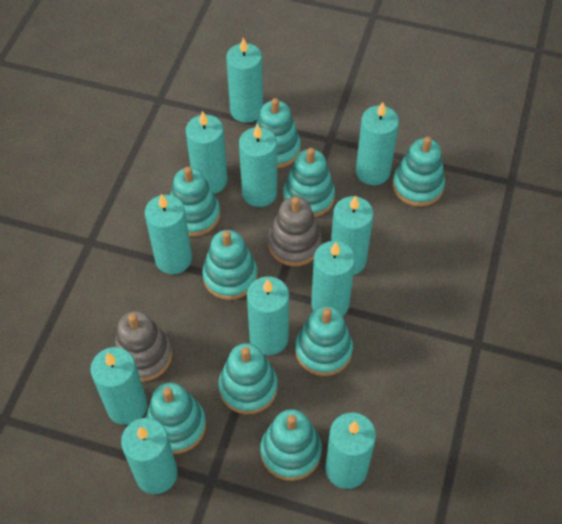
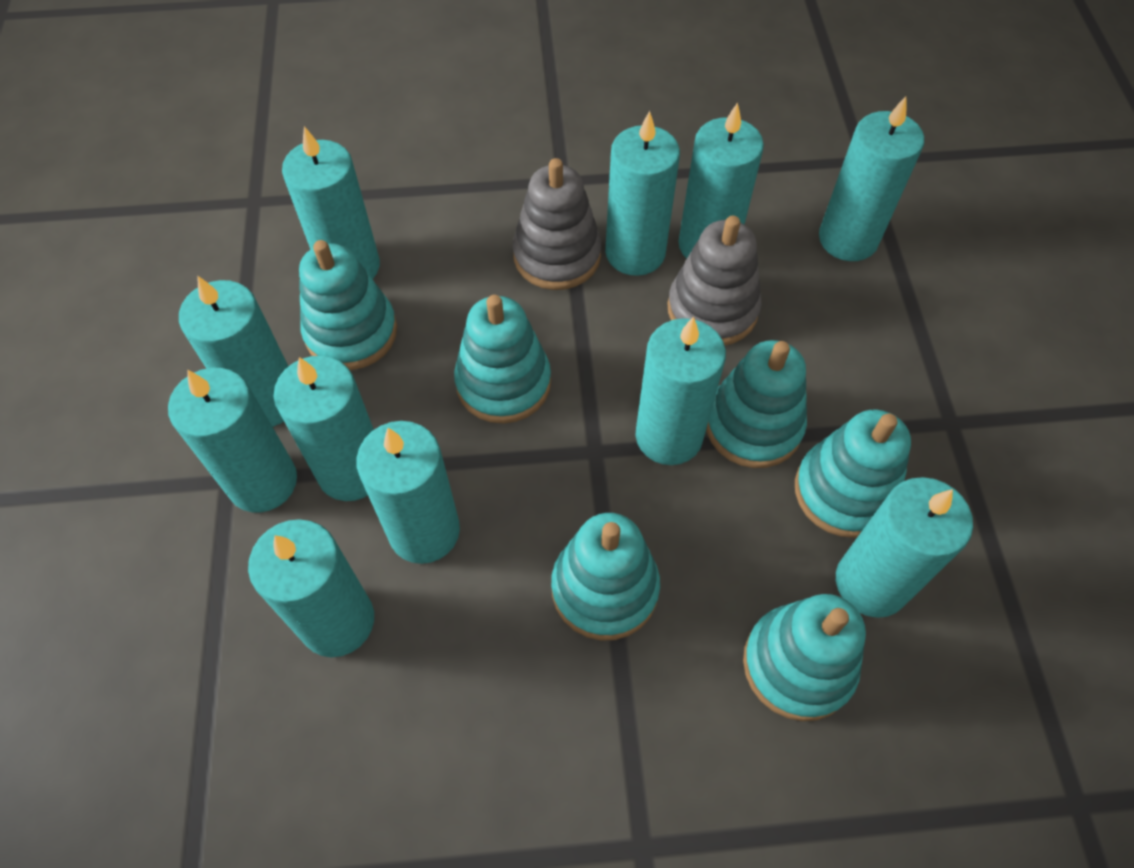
turquoise stacking toy: [146,383,206,454] [170,167,220,237] [202,230,258,300] [218,343,278,414] [255,98,301,168] [260,409,322,481] [283,148,335,217] [295,305,353,376] [393,137,445,207] = 9 -> [299,240,397,370] [454,295,551,424] [551,513,660,641] [706,340,807,468] [743,594,866,721] [795,409,911,538] = 6

